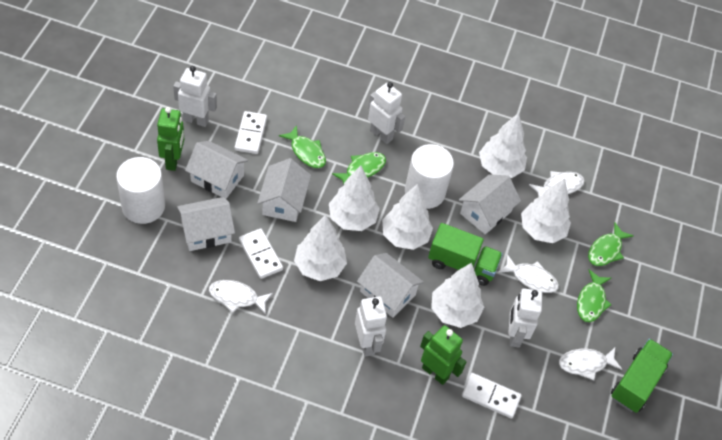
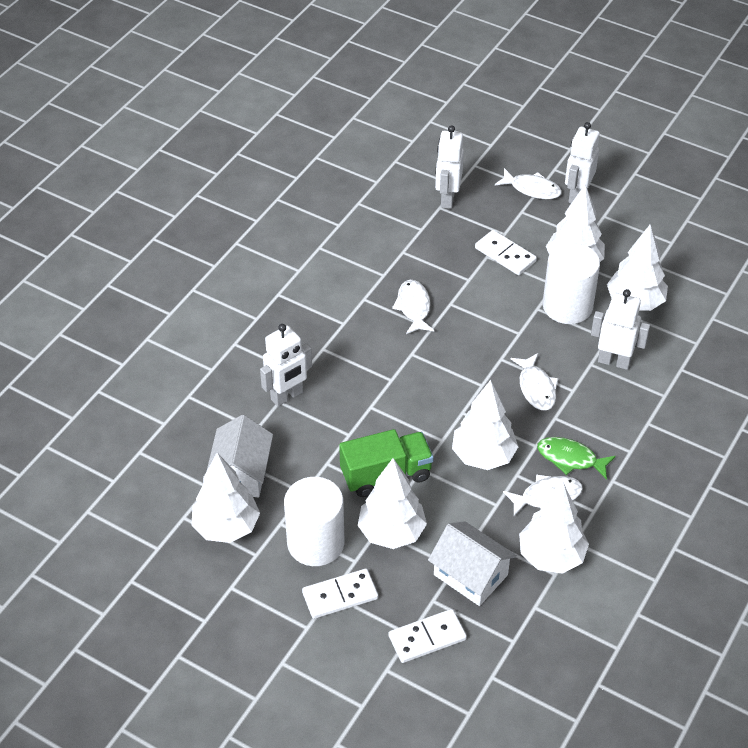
green fish: [279,125,326,168] [332,152,386,184] [577,269,612,322] [588,223,634,266] = 4 -> [537,437,616,480] = 1
green robot: [157,107,185,171] [420,325,466,385] = 2 -> none = 0
green truck: [428,223,503,286] [611,339,673,413] = 2 -> [339,429,434,497] = 1
white house: [177,197,235,251] [185,141,249,199] [257,158,311,222] [357,253,424,318] [459,175,521,234] = 5 -> [207,415,273,497] [428,521,517,606] = 2

